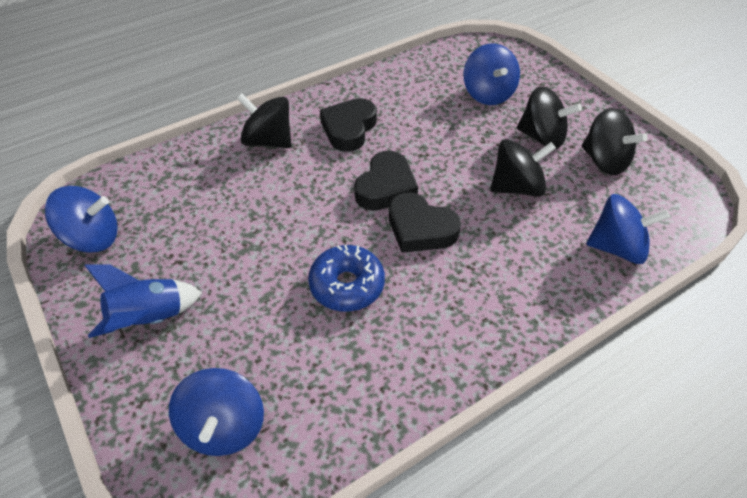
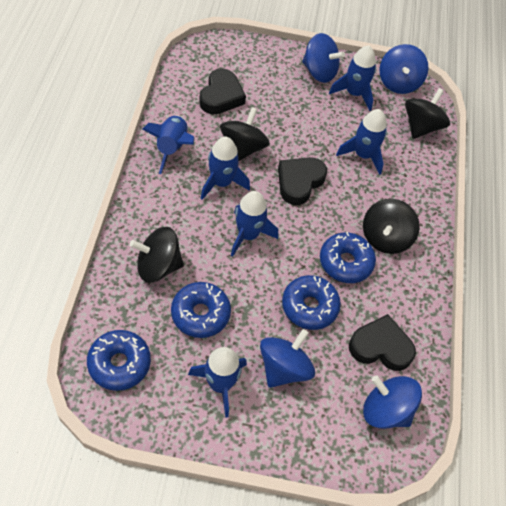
blue donut: [308,245,385,312] = 1 -> [87,330,151,391] [171,282,231,338] [282,275,341,330] [320,232,376,283] = 4
blue rocket: [84,265,202,338] = 1 -> [142,115,195,174] [188,347,247,418] [200,137,250,200] [231,191,278,257] [329,46,376,111] [336,109,387,175] = 6

